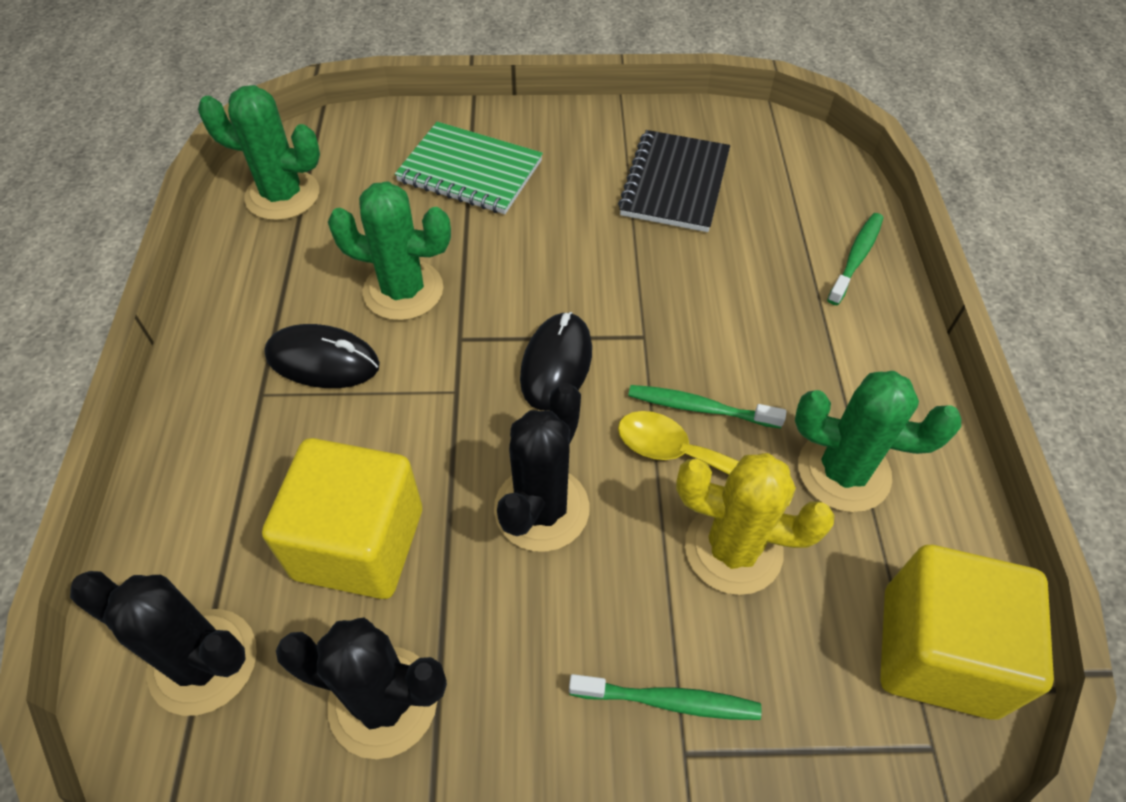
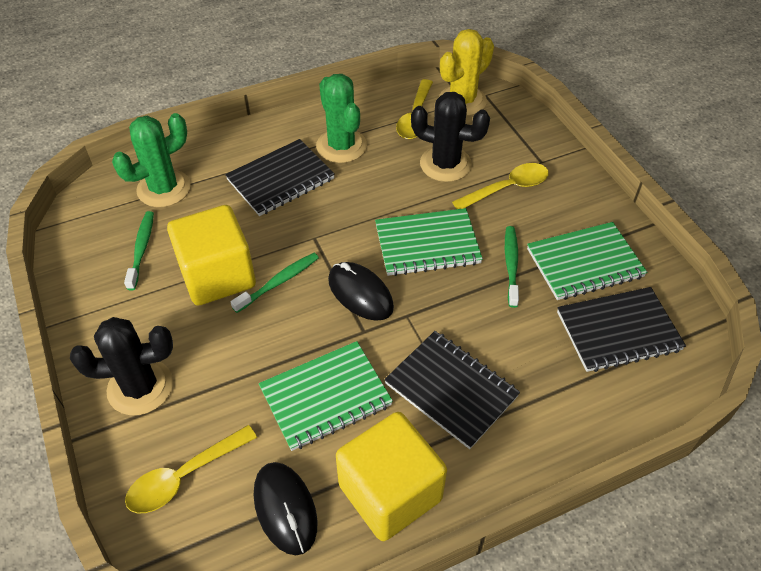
black cactus: [70,571,257,716] [276,618,447,759] [494,383,589,552] = 3 -> [70,317,173,415] [411,92,490,182] = 2
black notebook: [618,130,730,232] = 1 -> [225,139,335,216] [384,331,520,449] [557,287,686,372] = 3
green cactus: [198,85,320,220] [328,181,451,321] [795,371,961,512] = 3 -> [112,113,191,207] [316,74,367,163] = 2
green notebook: [395,122,543,214] = 1 -> [259,341,393,451] [375,208,483,276] [527,222,647,300] = 3
yellow spoon: [618,411,796,506] = 1 -> [125,425,257,513] [396,79,433,139] [452,163,549,209] = 3

